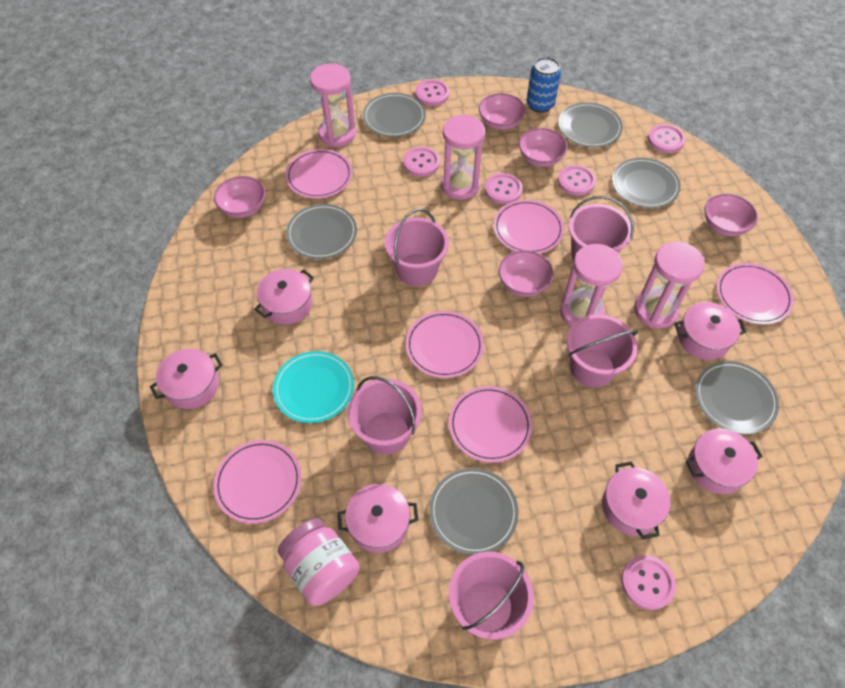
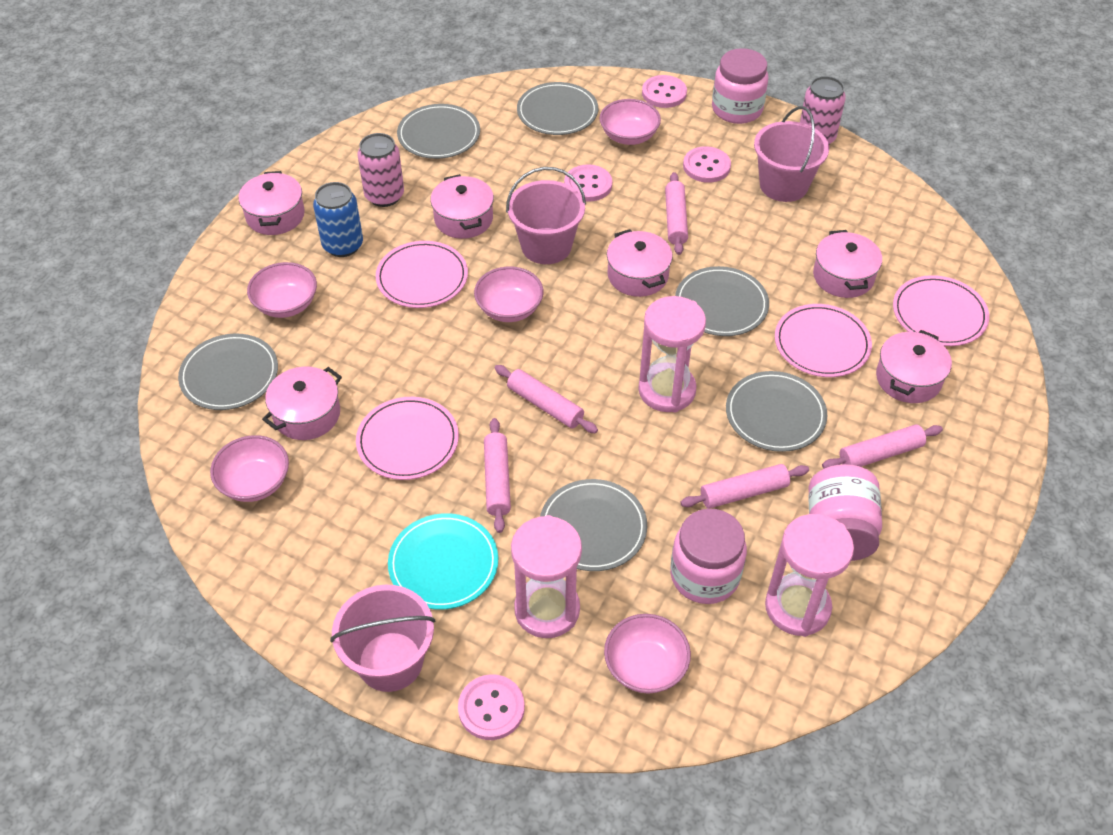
pink bucket: [348,376,422,455] [385,209,449,286] [449,552,534,640] [567,314,638,388] [568,196,634,261] = 5 -> [330,585,435,692] [506,167,586,264] [754,106,829,202] = 3
pink button: [403,147,440,177] [415,79,450,106] [485,173,523,204] [558,165,596,196] [621,555,676,610] [648,124,685,153] = 6 -> [458,674,525,740] [564,164,612,202] [642,75,687,108] [683,146,731,183] = 4
pink can: none = 0 -> [357,133,404,207] [800,76,846,144] = 2
pink hourglass: [310,63,356,147] [441,114,485,200] [560,244,623,327] [634,242,705,329] = 4 -> [511,515,582,638] [638,296,706,412] [765,514,854,637] = 3
pink jar: [278,518,360,606] = 1 -> [670,509,747,604] [712,48,768,124] [808,464,882,561] = 3
pink plate: [214,440,302,523] [285,149,352,198] [406,311,484,378] [449,386,532,463] [493,200,564,254] [717,263,794,325] = 6 -> [356,397,459,480] [375,241,468,308] [775,304,872,377] [893,275,989,346] = 4
pink rolling pin: none = 0 -> [484,418,511,533] [495,365,598,433] [665,172,688,255] [680,464,809,509] [822,425,943,469] = 5

